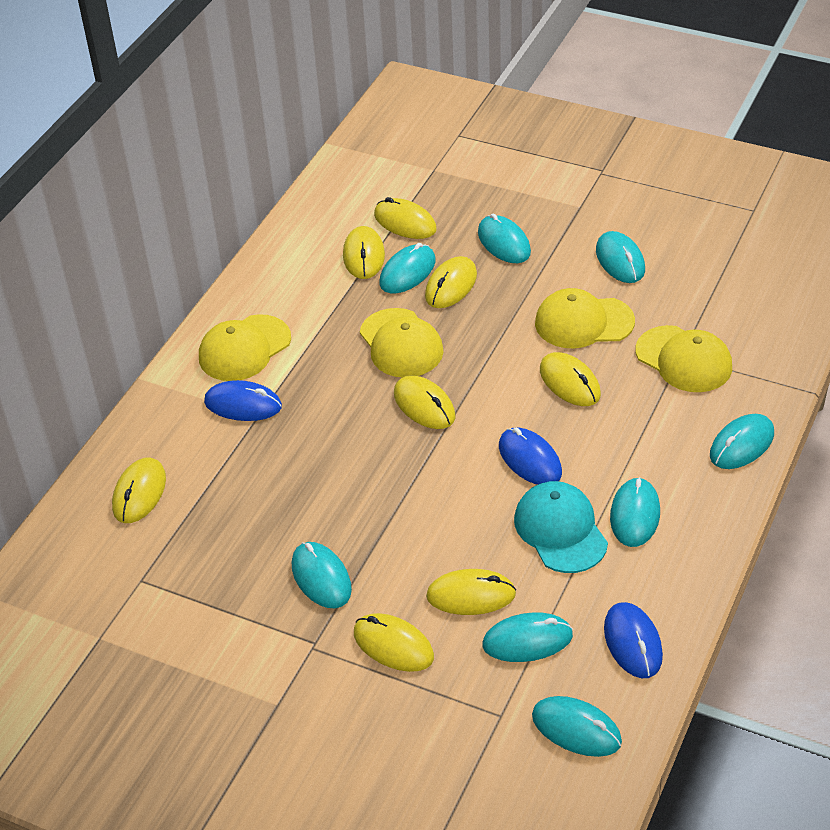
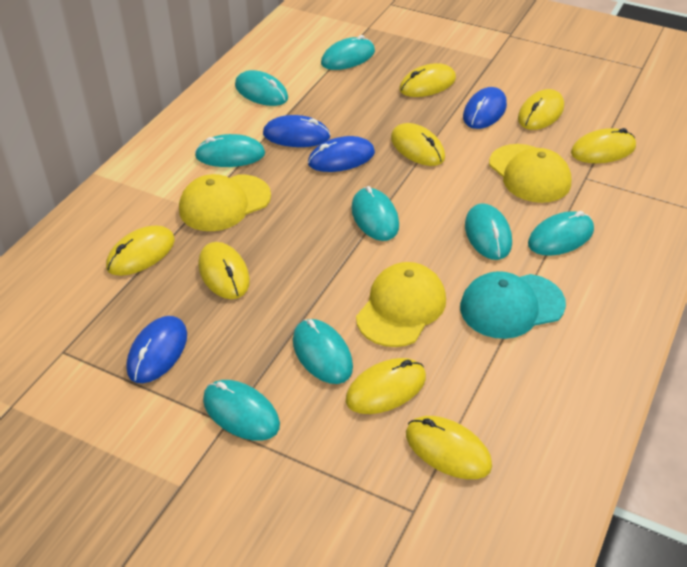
blue mouse: [204,380,282,421] [499,427,562,485] [604,602,663,678] = 3 -> [126,316,187,383] [263,115,331,147] [308,136,375,172] [463,87,507,129] = 4
yellow cap: [199,314,291,381] [360,308,443,377] [535,288,635,348] [636,325,732,392] = 4 -> [179,174,271,231] [356,262,446,347] [489,144,571,203] = 3

